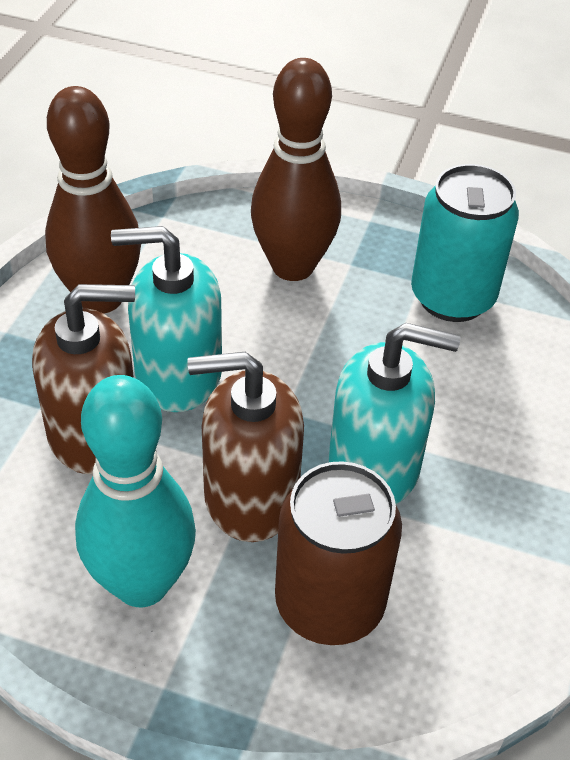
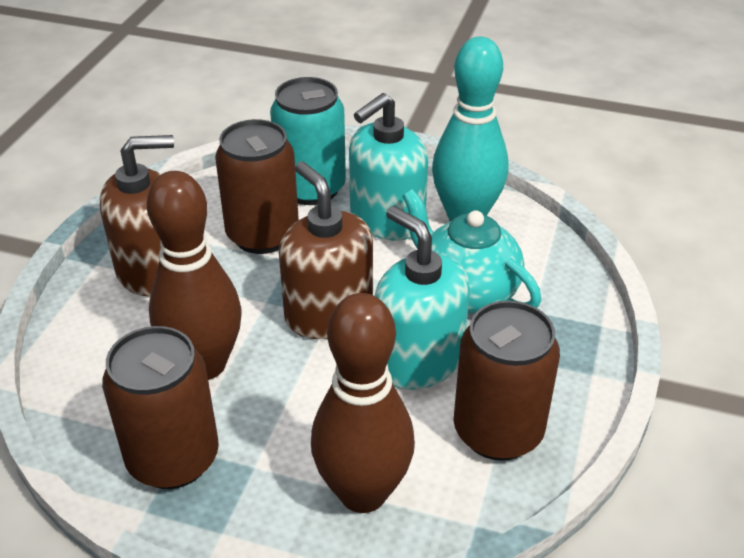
brown can: [275,461,402,645] = 1 -> [102,326,219,489] [215,119,299,254] [453,301,560,461] = 3
turquoise teapot: none = 0 -> [402,189,541,313] = 1

